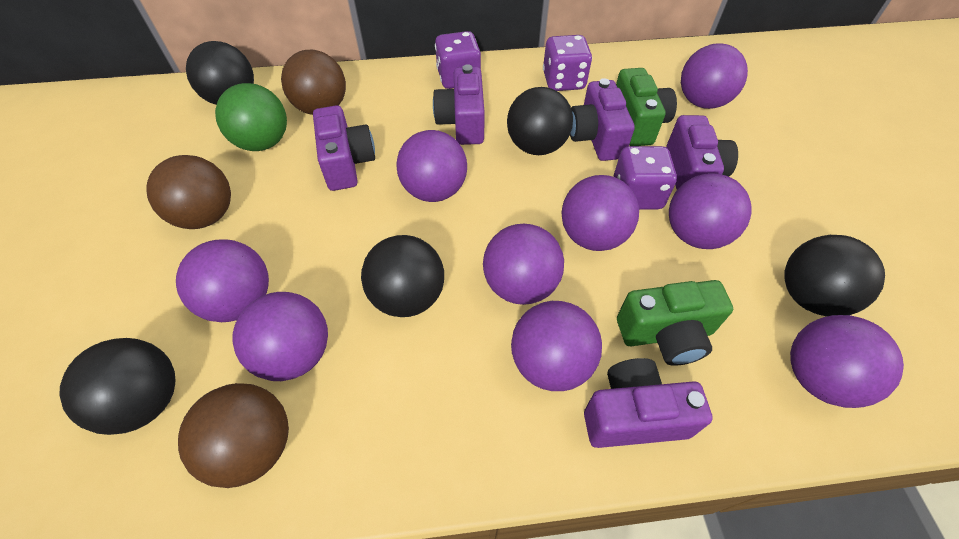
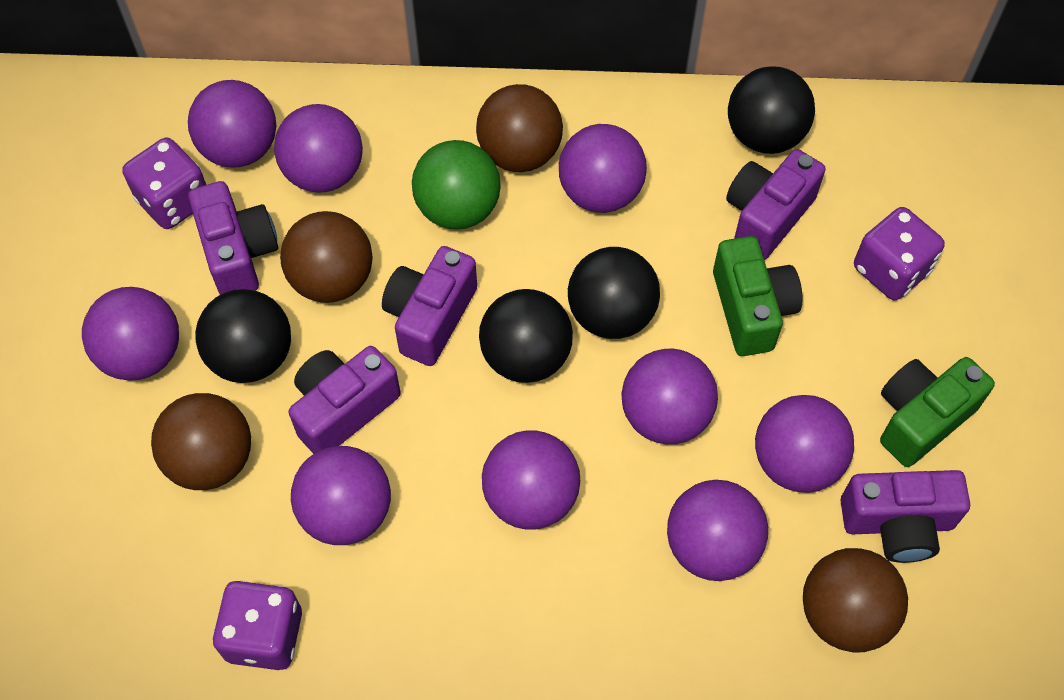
black ball: [59,338,175,435] [186,41,254,105] [361,235,444,317] [507,87,573,155] [784,235,885,317] = 5 -> [195,289,291,383] [479,289,573,383] [568,247,660,339] [728,66,815,154] = 4
brown ball: [146,155,231,229] [178,383,289,488] [281,50,346,115] = 3 -> [151,393,251,490] [280,211,373,303] [476,84,563,172] [803,548,908,653] = 4

